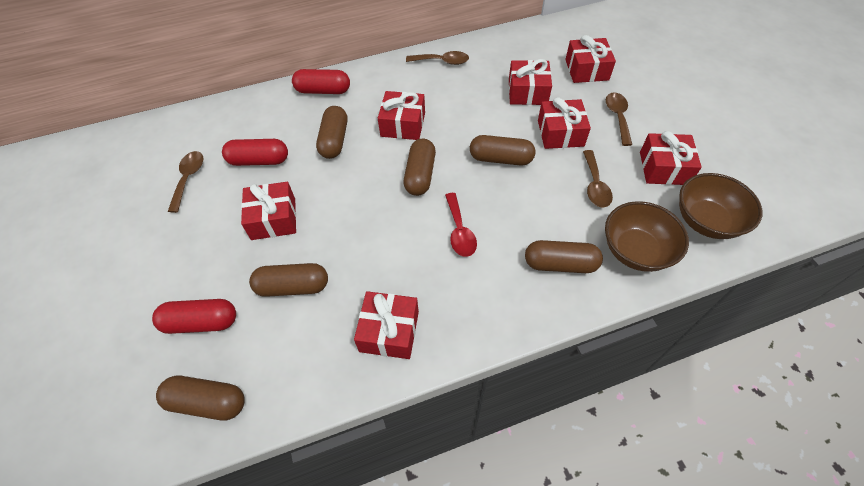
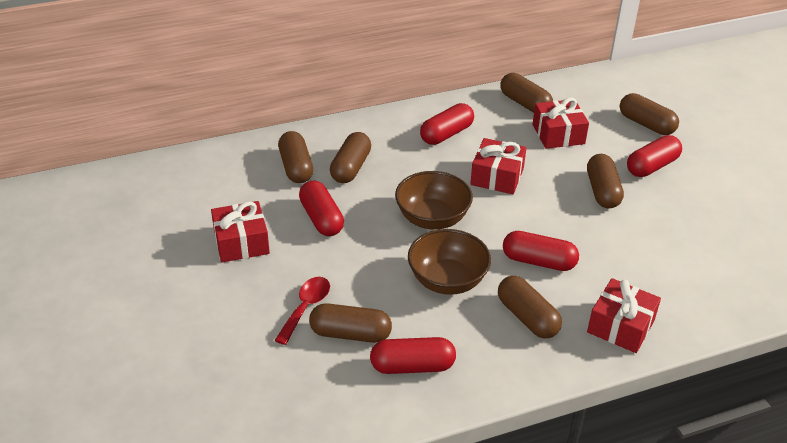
brown capsule: [156,376,244,421] [249,263,328,297] [316,106,347,159] [404,139,436,196] [470,135,535,166] [525,240,603,273] = 6 -> [278,131,313,183] [309,303,392,343] [330,132,371,183] [498,276,562,339] [500,73,553,113] [587,154,624,208] [620,93,679,135] = 7
brown spoon: [168,151,203,213] [406,51,469,65] [583,150,613,207] [606,92,632,146] = 4 -> none = 0
red capsule: [152,299,236,334] [222,139,288,166] [292,69,350,94] = 3 -> [299,180,344,236] [370,337,456,374] [420,103,474,145] [503,231,579,271] [627,135,682,177] = 5
red gift: [241,182,296,240] [354,291,419,359] [378,91,425,140] [509,59,552,105] [538,97,591,149] [565,35,616,83] [640,131,702,185] = 7 -> [211,201,270,263] [470,138,526,194] [532,97,589,149] [587,278,661,353] = 4

